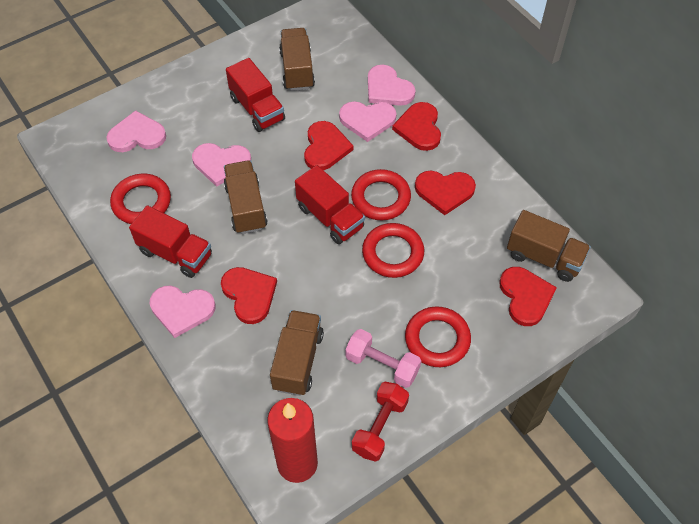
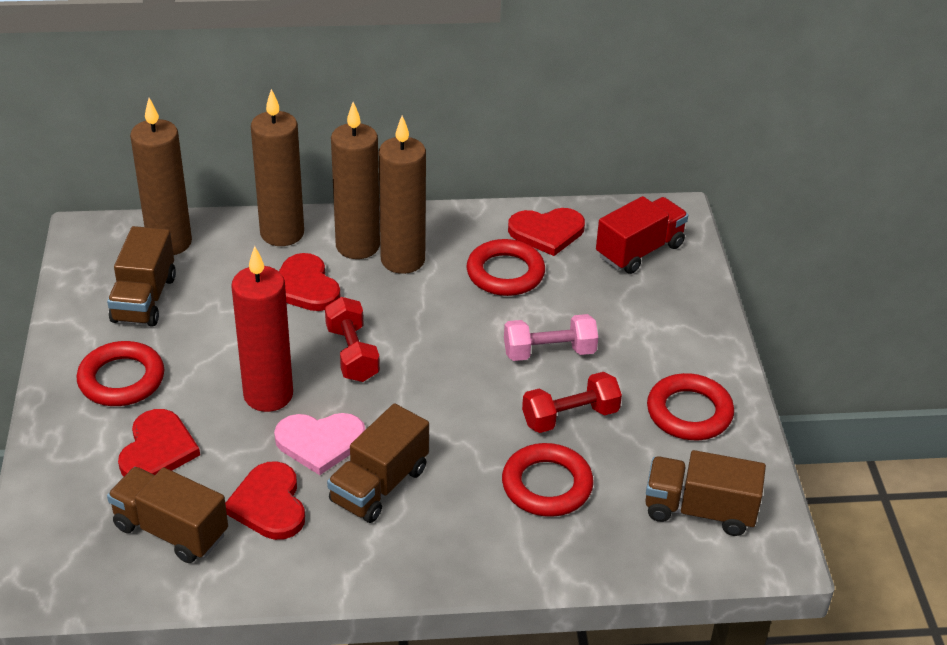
brown candle: none = 0 -> [130,98,192,255] [251,89,304,246] [331,102,380,259] [379,116,426,274] = 4
pink heart: [106,110,166,152] [150,286,216,338] [192,143,251,187] [339,102,397,142] [368,65,416,106] = 5 -> [274,413,366,475] = 1
red dumbbell: [352,382,409,462] = 1 -> [325,297,380,382] [522,372,622,433] = 2
red heart: [221,267,277,324] [304,121,354,170] [392,102,441,151] [415,171,476,215] [499,267,557,326] = 5 -> [118,409,200,476] [225,461,305,540] [279,253,340,311] [508,208,585,256] = 4
red truck: [129,205,212,278] [226,58,285,132] [295,165,365,244] = 3 -> [596,196,688,274] = 1

